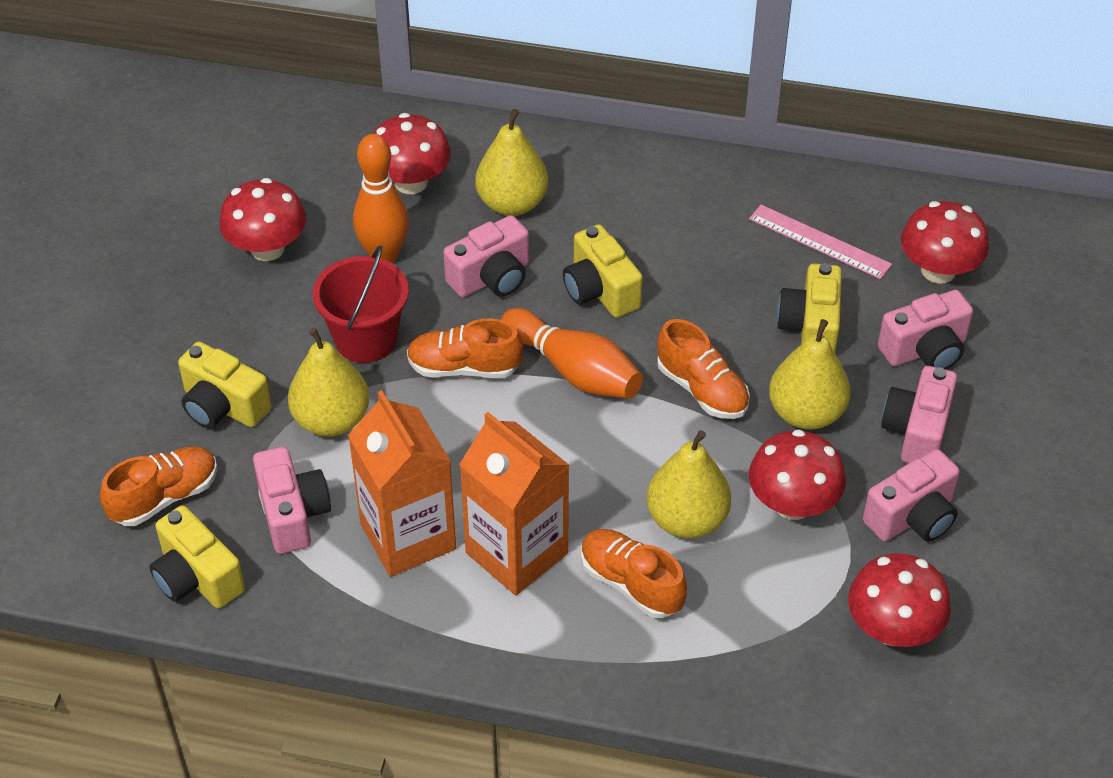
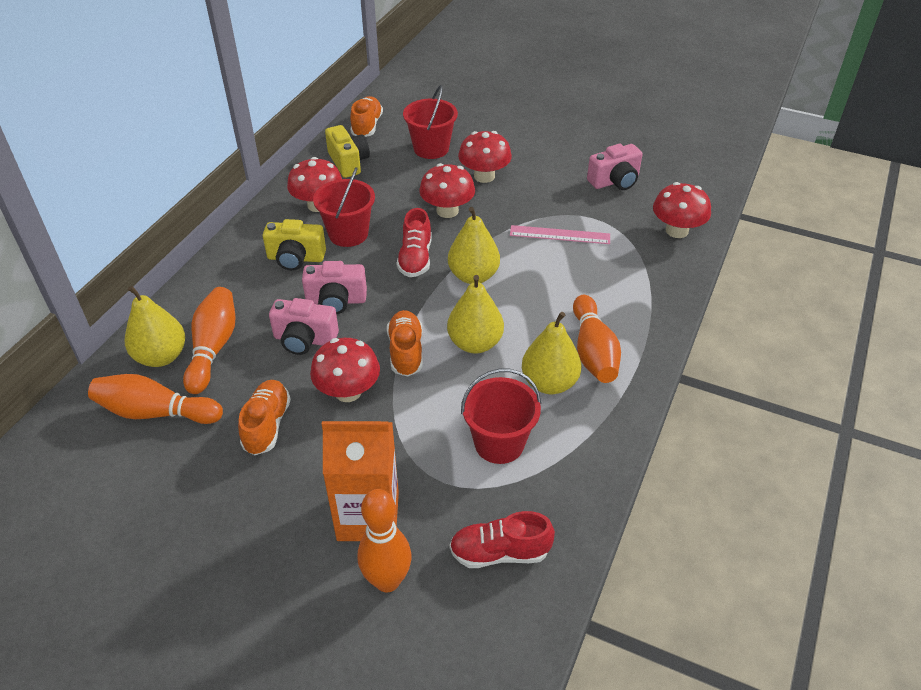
orange bowling pin: [353,134,409,264] [501,308,643,399] = 2 -> [88,374,223,424] [183,287,235,394] [358,489,412,592] [573,295,621,383] = 4
orange carton: [348,390,456,577] [459,412,569,596] = 2 -> [322,421,399,541] = 1
orange shoe: [100,446,218,526] [407,318,523,378] [581,529,687,618] [657,319,750,419] = 4 -> [238,380,291,455] [350,96,383,137] [387,310,423,377] = 3
pink camera: [253,447,331,554] [443,215,529,297] [863,449,960,542] [878,290,973,370] [881,366,957,463] = 5 -> [269,298,339,355] [302,261,367,314] [587,144,643,190] = 3
red bucket: [312,245,409,363] = 1 -> [313,167,375,247] [403,85,458,159] [461,369,541,464] = 3
red shoe: none = 0 -> [397,208,432,277] [450,511,555,568] = 2
yellow camera: [150,505,245,608] [178,342,272,428] [563,224,643,318] [777,263,842,352] = 4 -> [263,219,326,271] [325,125,370,178] = 2

